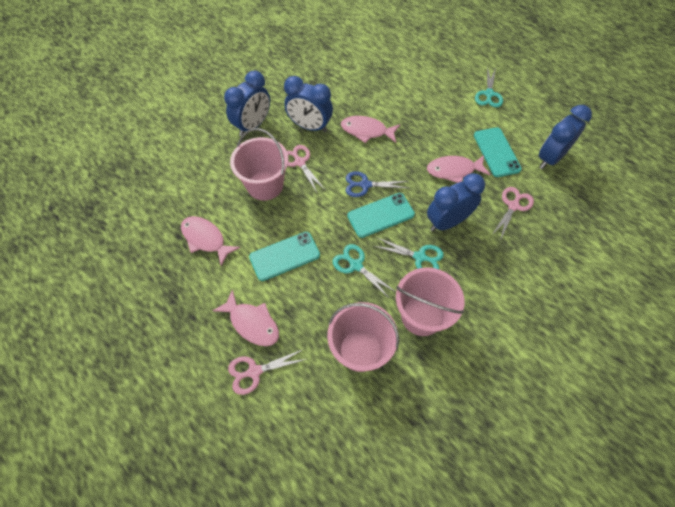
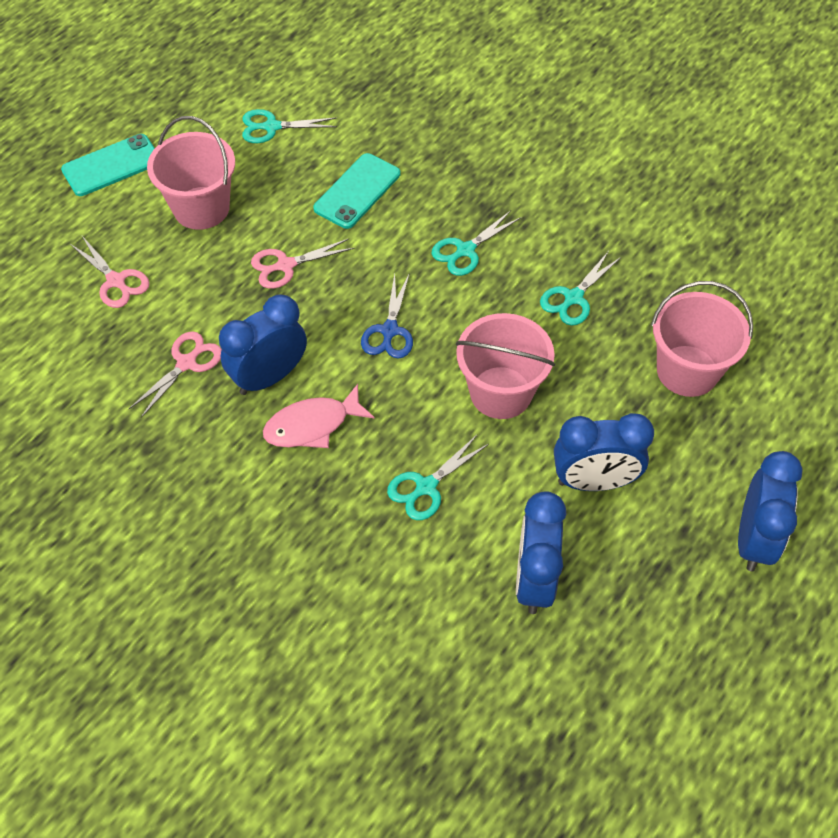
pink fish: [181,216,241,266] [212,290,279,346] [341,116,400,143] [427,155,490,183] = 4 -> [263,384,375,448] = 1
turquoise phone: [249,232,320,281] [347,193,415,238] [474,127,522,177] = 3 -> [61,134,155,196] [313,153,400,229] = 2
turquoise scissors: [333,244,396,299] [374,237,444,269] [475,67,503,108] = 3 -> [242,109,337,143] [387,434,489,520] [431,210,521,276] [540,251,621,326] = 4

